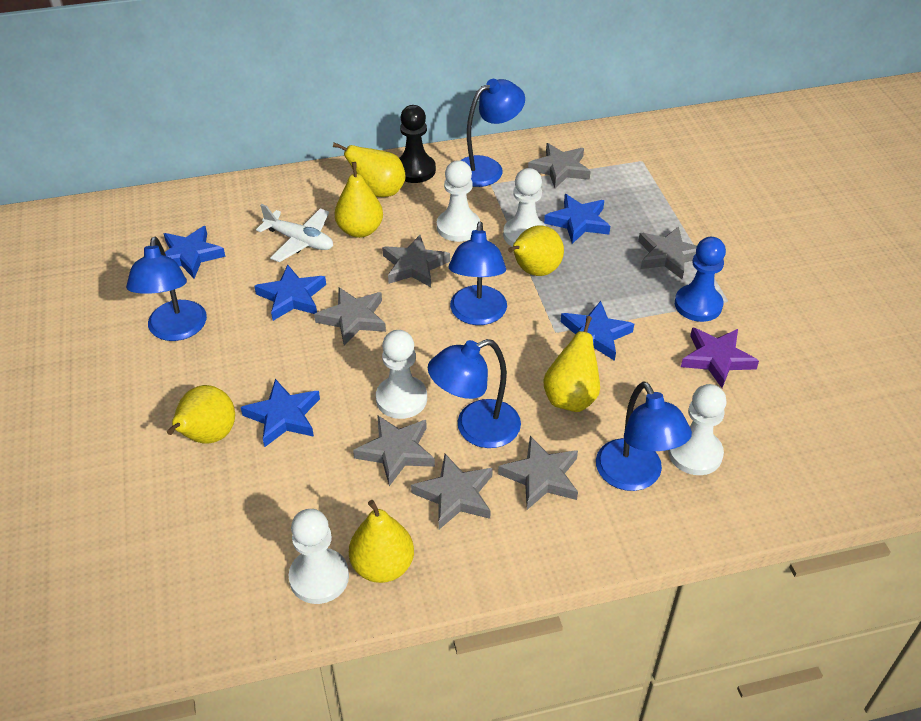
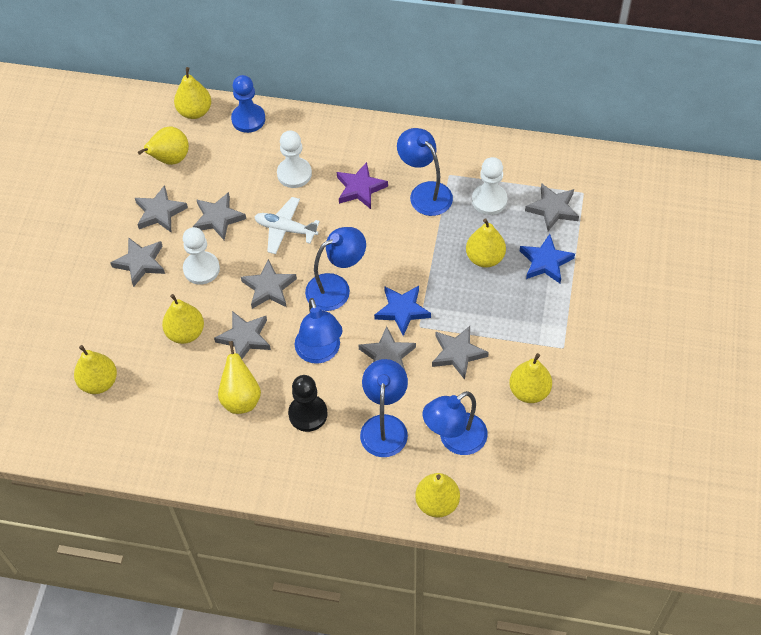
blue star: [163,226,226,279] [241,379,320,447] [254,265,326,321] [544,194,610,244] [561,301,634,361] = 5 -> [374,286,431,336] [520,234,575,283] = 2
grey star: [314,287,386,345] [353,415,435,486] [382,235,450,287] [411,454,493,529] [498,436,578,510] [528,143,591,188] [638,226,697,279] = 7 -> [110,237,165,287] [135,185,188,232] [193,192,246,240] [214,311,271,359] [241,259,297,309] [358,326,416,372] [432,326,489,380] [525,183,579,231] = 8
white pawn: [289,509,349,604] [376,330,427,419] [437,160,480,242] [503,168,546,247] [668,384,727,475] = 5 -> [183,227,220,285] [277,130,312,188] [472,157,508,215] = 3
yellow pear: [167,385,235,444] [333,143,406,197] [335,162,383,238] [349,500,414,583] [508,226,564,276] [543,316,600,412] = 6 -> [74,345,117,394] [138,126,189,165] [162,294,204,344] [174,67,211,119] [218,341,261,414] [415,473,460,518] [466,218,506,268] [509,353,552,403] = 8

